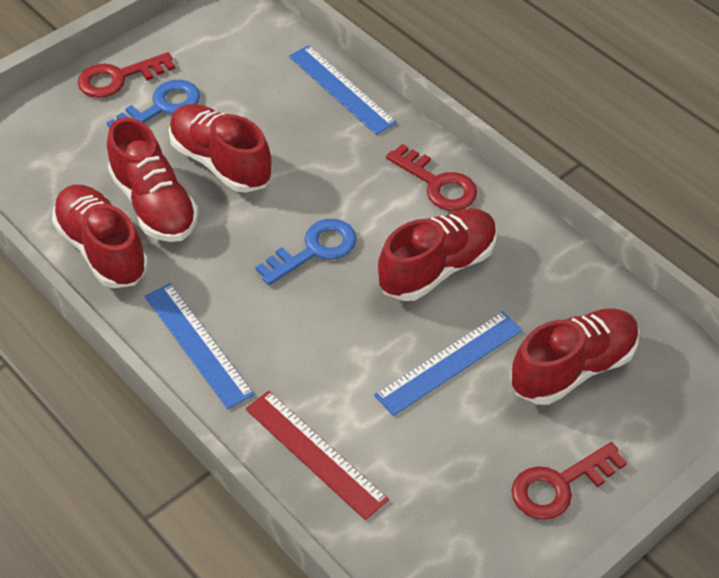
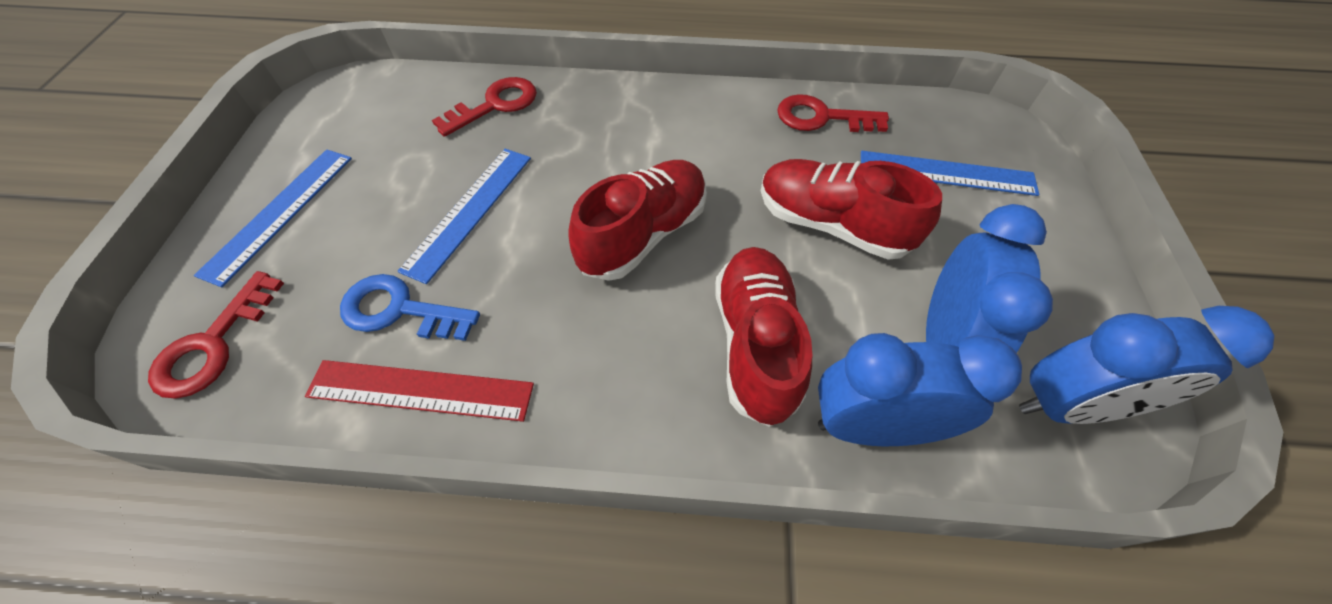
blue clock: none = 0 -> [818,333,1022,446] [926,204,1053,353] [1019,306,1274,424] = 3
blue key: [107,80,200,127] [256,219,357,285] = 2 -> [340,274,480,341] = 1
red shoe: [52,185,148,288] [107,117,199,242] [169,104,272,193] [378,208,497,301] [511,308,639,405] = 5 -> [568,160,707,281] [715,247,812,427] [761,159,942,260] = 3

